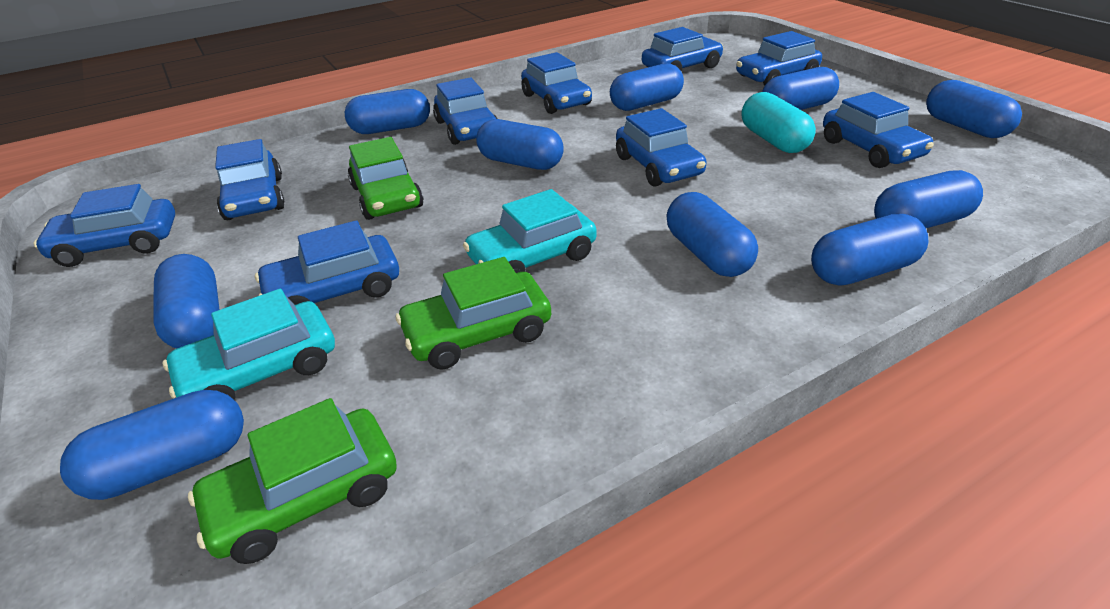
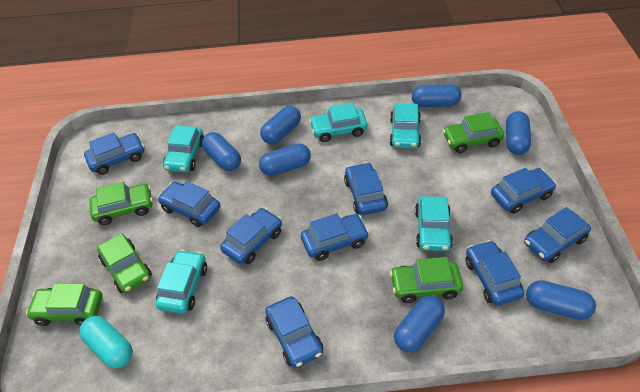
blue capsule: [60,390,244,500] [153,254,219,348] [345,89,430,134] [476,119,563,170] [610,63,684,111] [666,192,758,277] [762,67,839,110] [811,214,929,286] [874,170,983,228] [926,80,1022,138] = 10 -> [202,132,241,171] [259,143,311,176] [260,106,301,144] [394,296,445,352] [412,84,462,107] [506,111,531,155] [526,280,596,320] = 7
green car: [188,398,397,564] [348,137,423,220] [396,257,551,370] = 3 -> [26,283,103,326] [89,182,153,225] [97,233,152,293] [390,257,463,303] [443,112,504,153] = 5
turquoise car: [163,289,335,400] [463,189,597,273] = 2 -> [156,250,207,314] [163,125,204,172] [309,103,367,142] [389,103,421,148] [415,196,453,251] = 5

